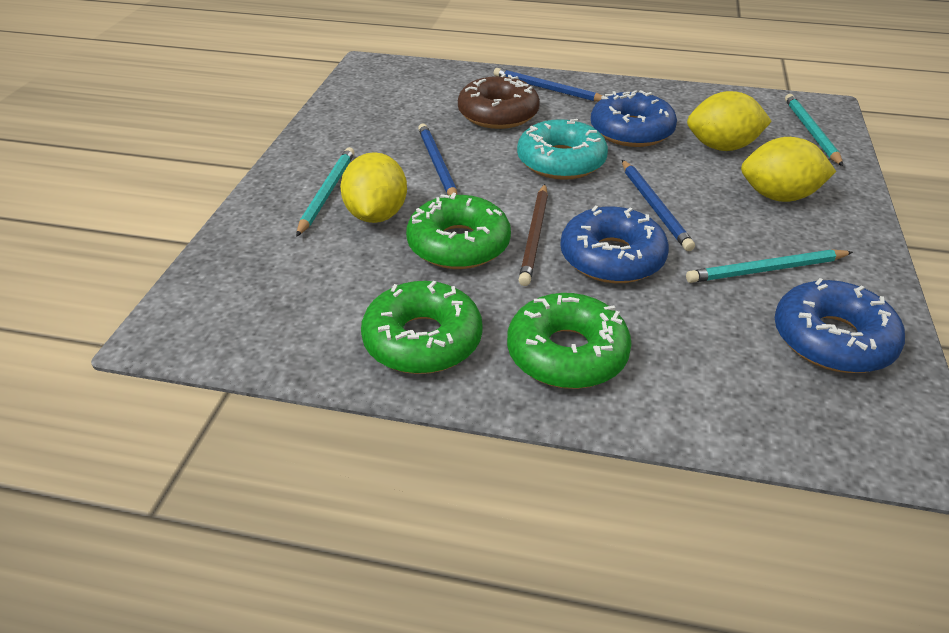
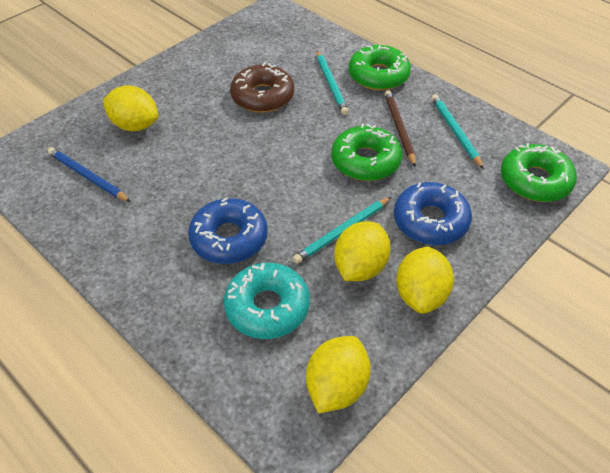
blue donut: [560,205,669,283] [591,90,677,147] [775,278,905,373] = 3 -> [188,197,268,264] [394,182,472,245] = 2
blue pencil: [418,123,457,195] [494,68,602,102] [622,160,695,251] = 3 -> [47,147,131,202] = 1
yellow lemon: [340,152,407,223] [687,91,772,151] [741,137,836,202] = 3 -> [103,85,158,131] [306,336,371,413] [334,221,390,281] [396,247,454,314] = 4

